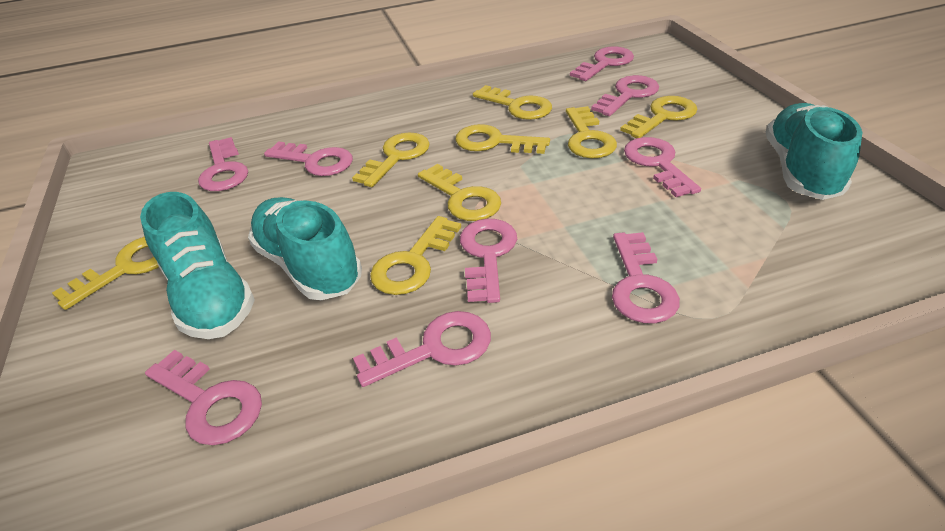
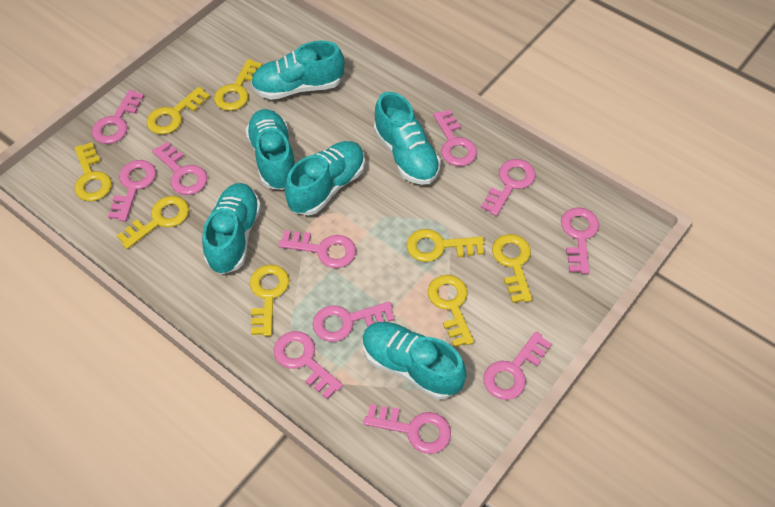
pink key: [145,350,262,445] [198,137,248,191] [264,141,353,176] [353,311,491,387] [460,219,517,303] [570,47,634,81] [591,75,659,116] [612,232,680,324] [624,137,701,197] = 9 -> [92,90,145,144] [108,160,156,221] [152,142,207,195] [274,331,343,399] [278,230,356,268] [313,301,395,342] [363,404,451,454] [433,109,477,166] [481,159,536,216] [483,331,552,400] [561,207,599,274] = 11
turquoise shoe: [140,192,255,339] [248,197,362,300] [766,103,862,200] = 3 -> [202,183,261,275] [245,109,296,190] [251,41,344,100] [285,141,365,215] [362,322,467,400] [374,92,441,185] = 6

